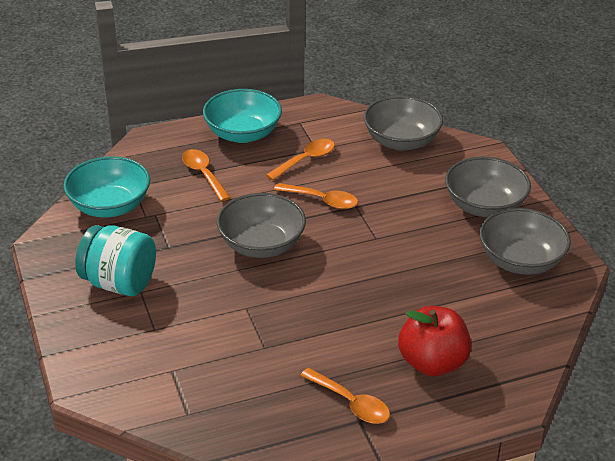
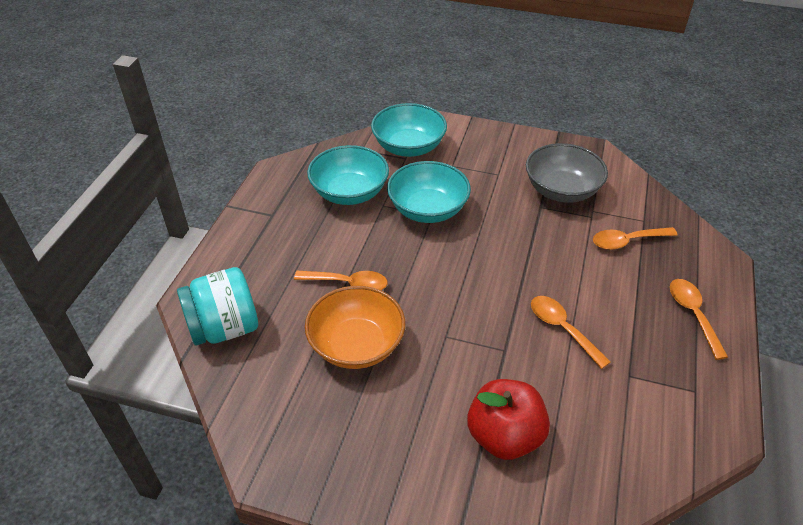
grey bowl: [217,193,306,258] [364,96,443,151] [445,157,531,217] [479,208,571,275] = 4 -> [526,143,608,203] = 1
orange bowl: none = 0 -> [305,286,405,369] = 1
turquoise bowl: [63,156,150,218] [203,89,282,143] = 2 -> [307,145,389,205] [371,103,447,157] [387,161,471,223] = 3

